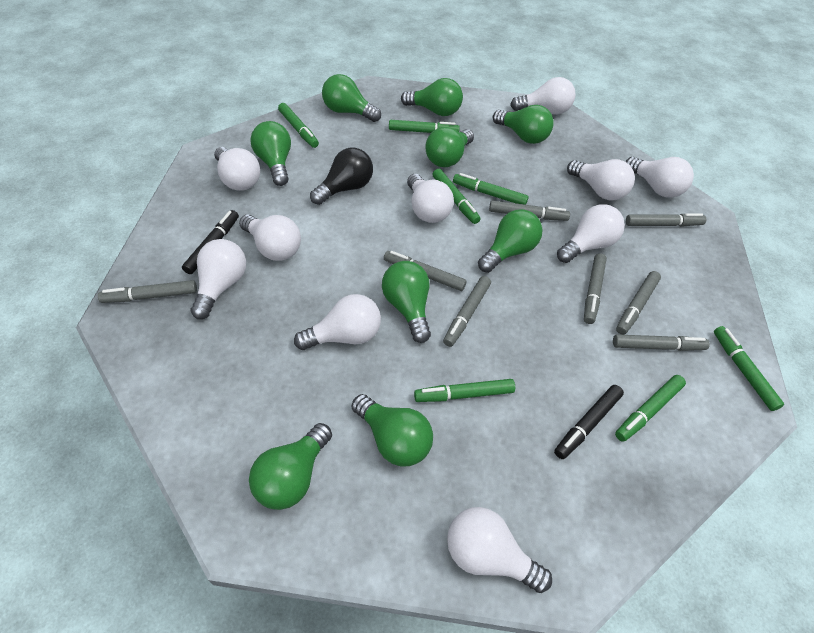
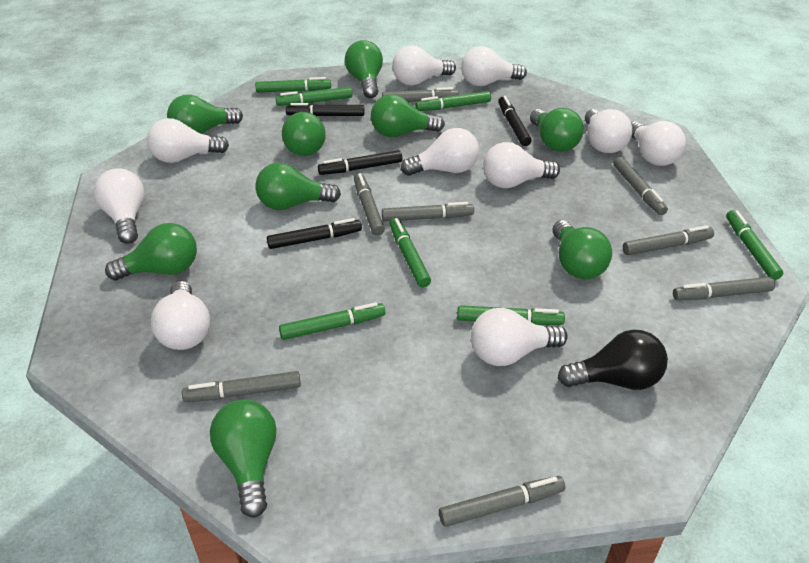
black marker: [182,210,239,274] [554,385,624,459] = 2 -> [267,218,362,249] [286,103,365,116] [318,150,403,175] [498,96,532,146] = 4

